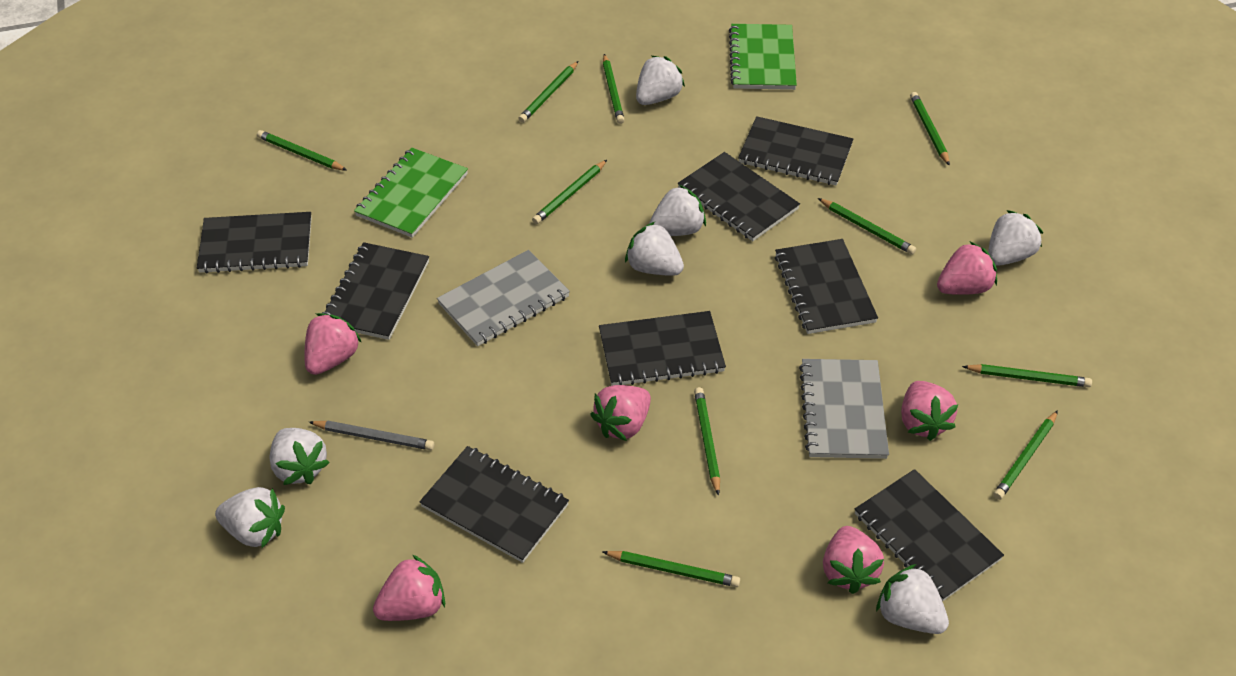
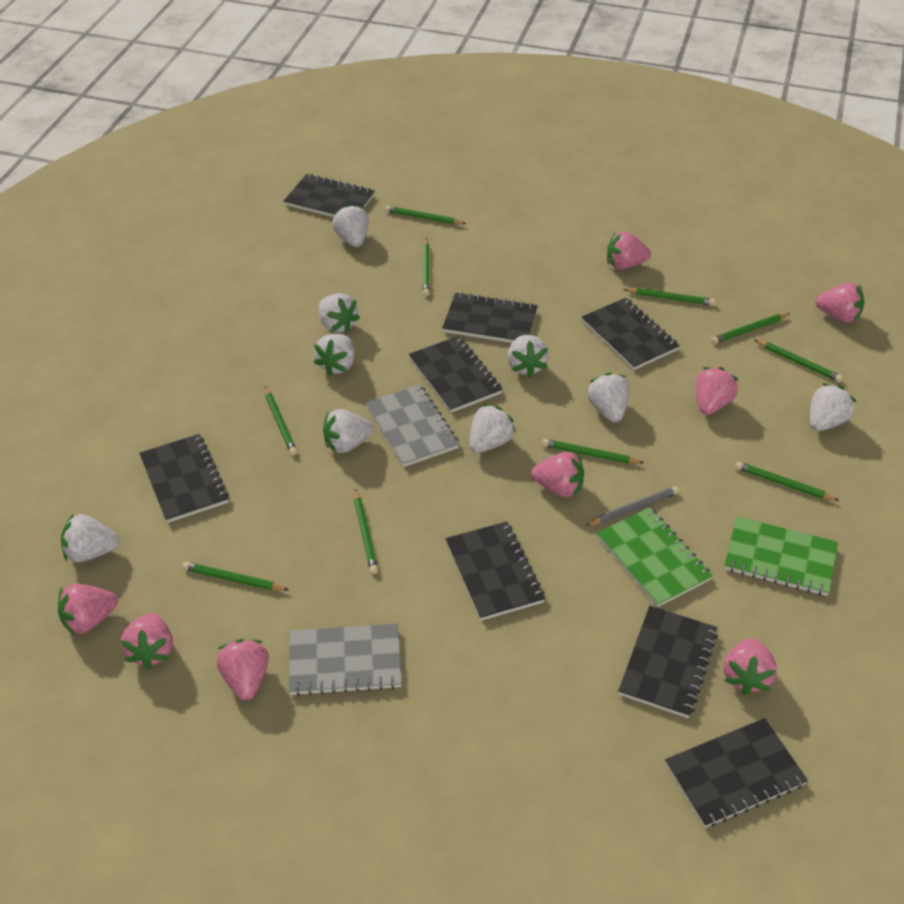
pink strawberry: [304,313,361,375] [373,555,445,621] [590,385,651,441] [823,526,884,594] [901,381,958,441] [937,241,997,295] = 6 -> [58,584,118,635] [121,613,173,669] [216,639,269,700] [531,452,584,497] [607,231,651,269] [696,367,739,415] [724,638,777,695] [815,282,864,322] = 8
white strawberry: [215,487,285,548] [269,428,330,485] [625,222,684,276] [636,56,685,105] [649,185,706,236] [876,564,949,634] [988,210,1043,266] = 7 -> [61,514,120,562] [314,334,355,376] [319,293,360,333] [323,409,374,453] [332,204,369,247] [469,404,516,453] [507,335,549,378] [587,372,630,422] [810,383,856,431] = 9

